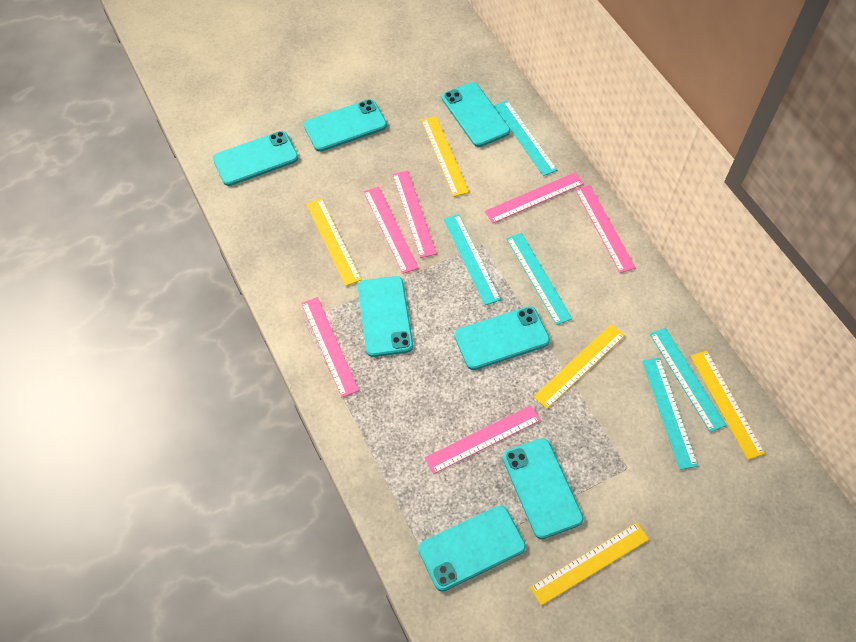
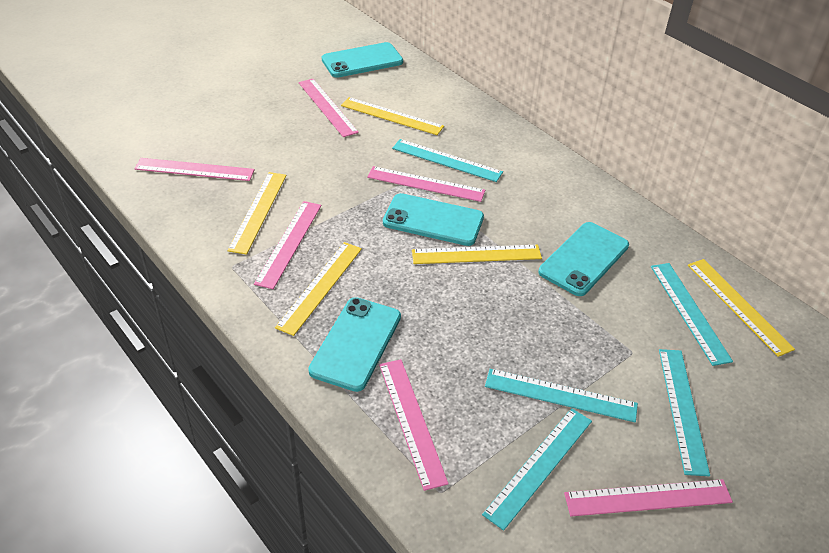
turquoise phone: [213,131,298,186] [304,99,387,152] [358,276,413,357] [418,505,526,592] [442,82,510,147] [454,306,550,370] [502,438,584,539] = 7 -> [308,297,401,392] [322,42,403,78] [383,193,484,246] [538,222,629,296] = 4

